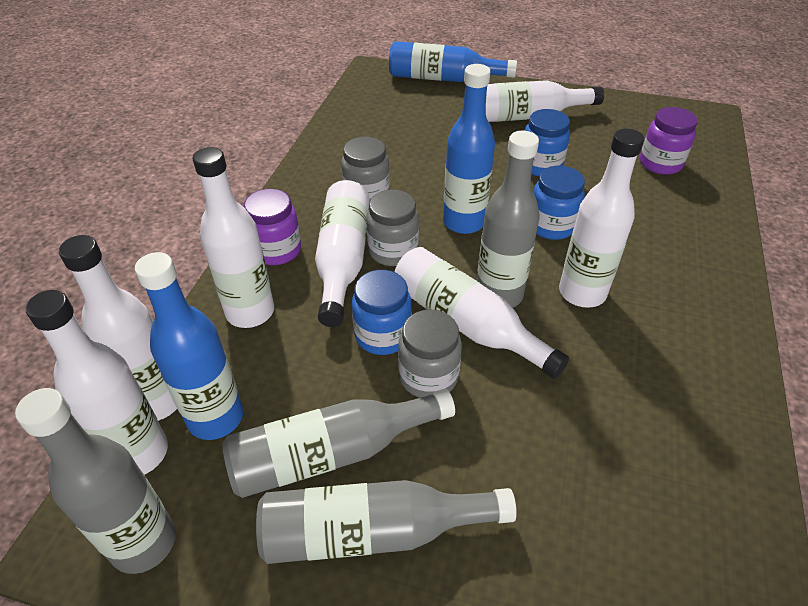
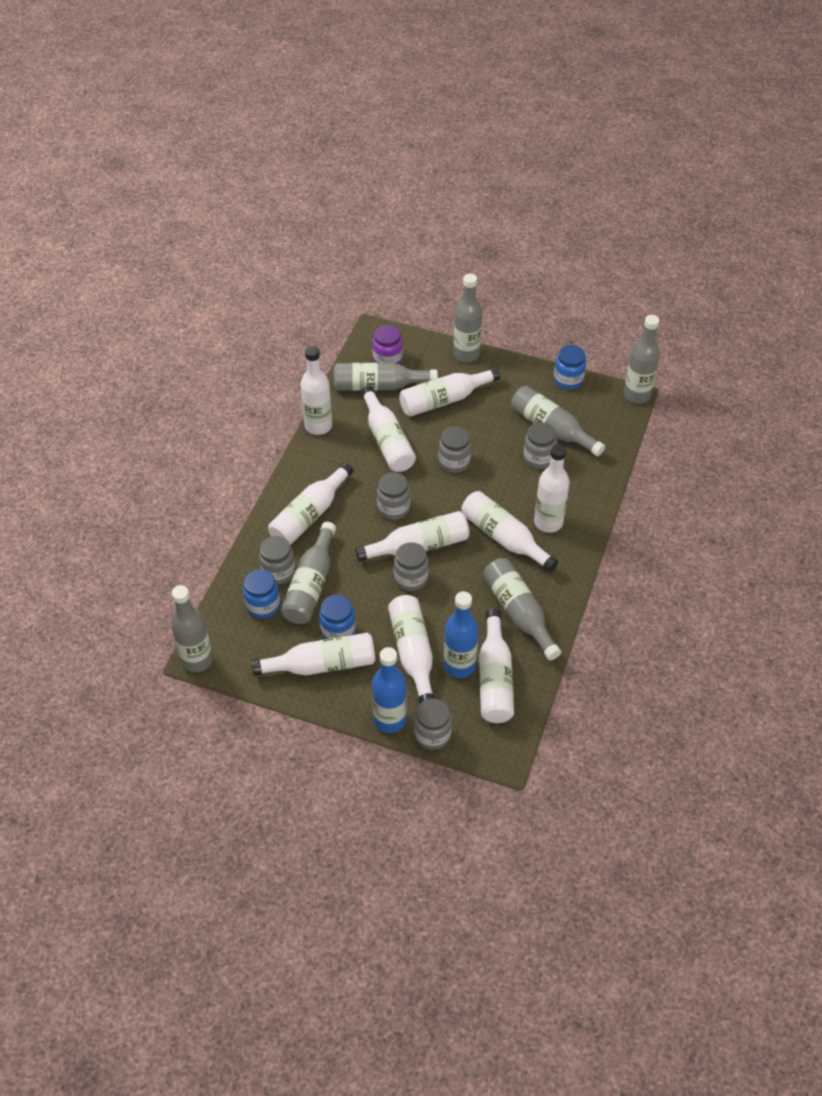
blue bottle: [135,252,243,440] [389,41,517,82] [443,64,495,234] = 3 -> [372,647,407,733] [444,591,478,678] = 2
grey bottle: [15,388,176,574] [222,389,455,498] [256,480,517,564] [477,131,540,308] = 4 -> [171,585,213,672] [281,522,336,624] [334,363,438,391] [453,274,482,362] [483,558,561,660] [511,386,605,457] [624,315,660,404] = 7
grey jar: [341,137,390,200] [367,189,419,266] [398,309,462,398] = 3 -> [259,536,295,584] [377,472,410,520] [394,542,428,591] [414,698,452,750] [439,426,471,473] [523,422,557,469] = 6
purple jar: [244,189,301,265] [640,107,698,175] = 2 -> [372,325,403,365] = 1
white bottle: [25,290,168,475] [59,235,177,421] [192,147,274,328] [315,180,370,327] [395,247,569,379] [486,80,604,122] [559,128,644,308] = 7 -> [251,633,375,676] [268,462,353,545] [301,346,332,435] [355,511,470,562] [361,386,416,472] [388,595,435,704] [399,367,500,417] [461,491,558,572] [479,609,514,723] [534,444,570,533] = 10

